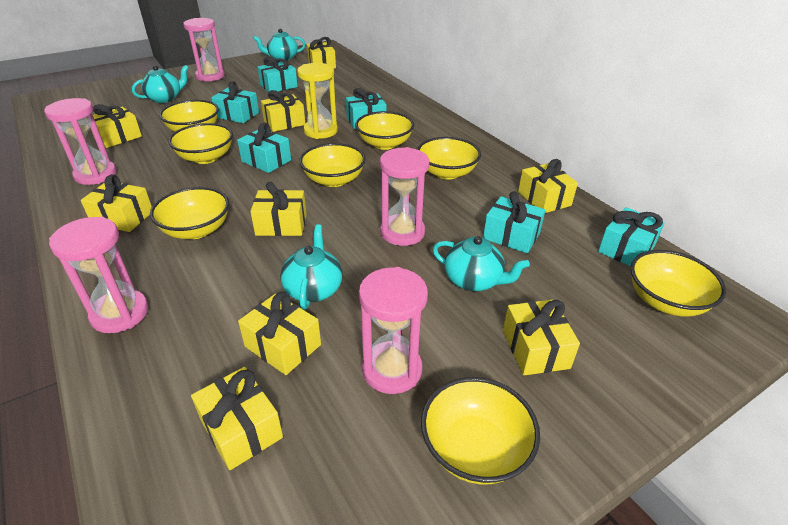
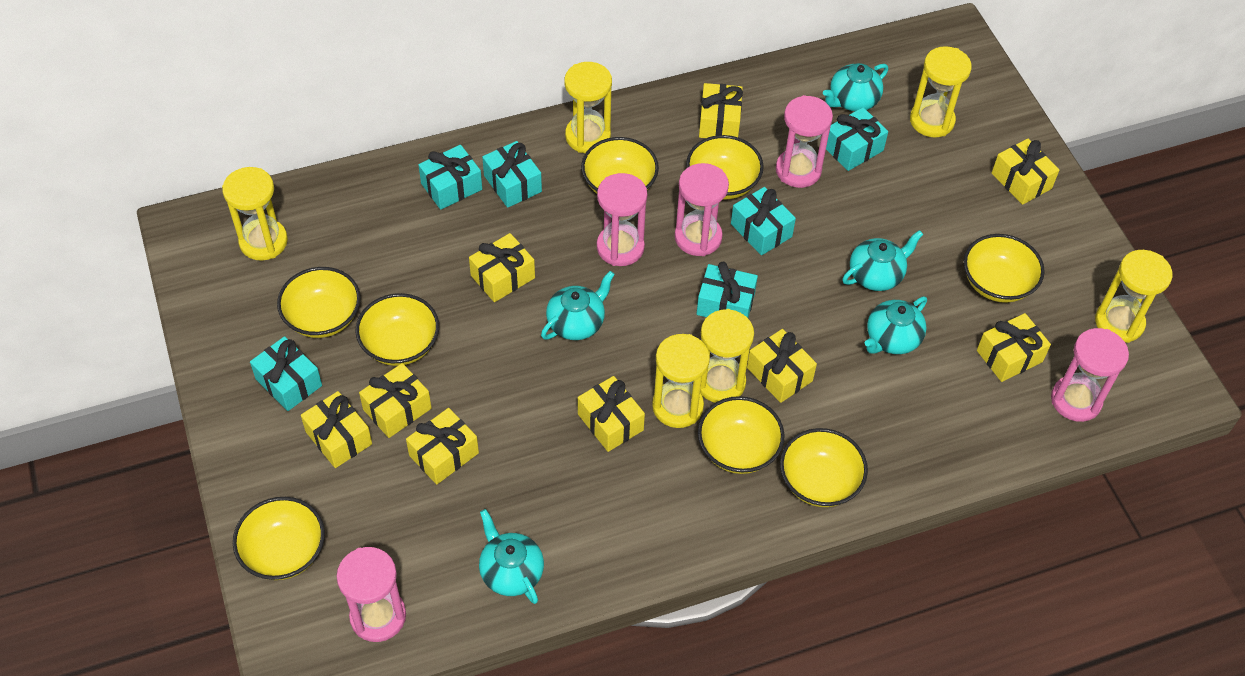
turquoise teapot: [132,65,189,103] [253,29,305,61] [280,224,342,310] [433,236,530,291] = 4 -> [479,509,544,604] [541,271,615,340] [823,63,888,111] [842,230,923,291] [865,297,927,354] = 5
yellow hourglass: [297,63,338,139] = 1 -> [222,167,288,261] [565,62,612,153] [652,334,710,428] [700,309,754,403] [910,46,972,137] [1095,250,1173,343] = 6

